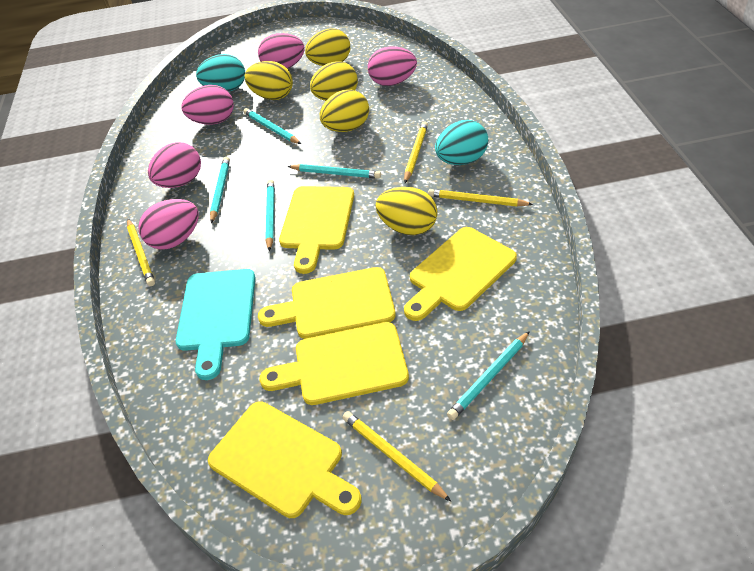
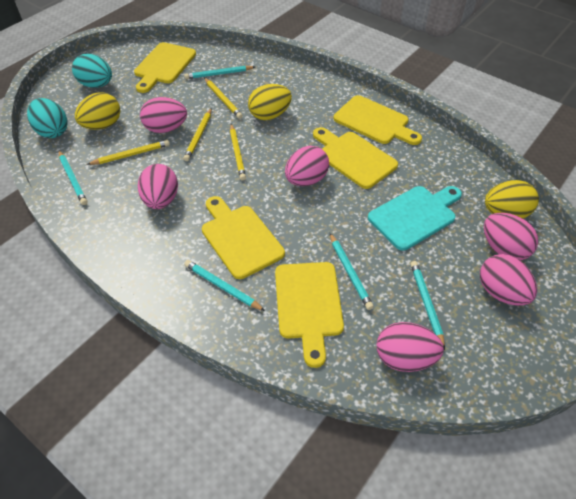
pink egg: [138,199,199,250] [148,142,201,188] [181,85,234,125] [258,33,305,69] [368,46,417,86] = 5 -> [138,164,178,209] [140,97,187,133] [285,146,329,186] [376,322,444,372] [480,254,537,306] [484,213,538,261] = 6
yellow egg: [245,61,293,100] [305,28,350,66] [310,61,358,101] [320,90,369,132] [375,187,438,235] = 5 -> [75,92,120,130] [248,84,292,120] [485,180,539,218] = 3

